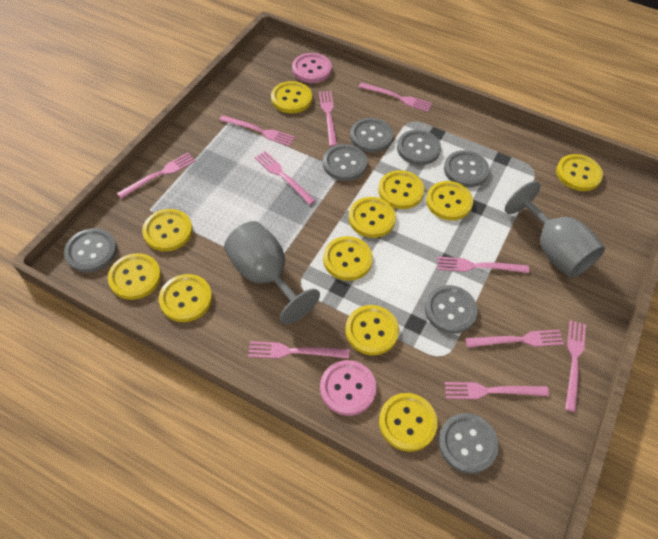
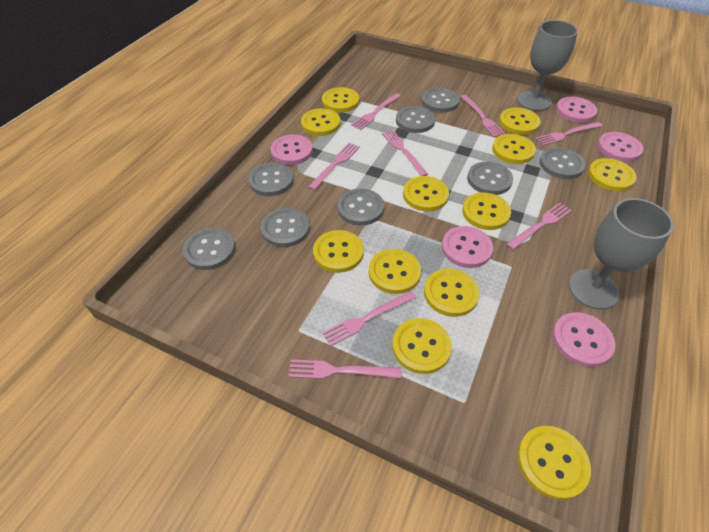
grey button: [64,228,117,273] [323,144,367,181] [350,118,393,153] [397,130,441,165] [425,285,478,334] [438,413,499,474] [444,150,489,187] = 7 -> [183,228,235,270] [248,162,294,196] [261,208,310,247] [337,188,384,225] [396,106,435,133] [421,87,460,113] [467,161,513,195] [539,147,586,179] = 8
pink button: [292,53,332,83] [320,360,377,416] = 2 -> [271,134,313,165] [442,226,493,268] [552,312,615,367] [556,97,597,123] [597,132,643,162] = 5
pink fork: [117,153,196,199] [219,115,295,146] [248,341,349,359] [255,151,316,205] [319,91,337,147] [359,82,432,112] [437,257,529,273] [445,382,549,399] [465,330,564,348] [565,320,586,412] = 10 -> [288,360,401,379] [308,143,360,190] [322,291,417,346] [351,93,401,130] [382,130,428,176] [460,95,505,137] [506,203,572,250] [535,122,602,146] = 8
yellow button: [108,253,161,300] [142,209,193,251] [159,274,212,322] [271,81,312,113] [323,236,373,281] [345,305,399,355] [349,197,396,238] [378,170,425,209] [379,393,438,452] [426,181,473,220] [556,154,603,191] = 11 -> [301,108,340,136] [313,230,364,273] [322,87,359,113] [369,249,421,294] [392,318,452,374] [403,176,449,211] [424,269,479,317] [462,192,511,230] [492,134,536,164] [499,108,540,135] [517,426,591,500] [588,158,636,191] = 12

